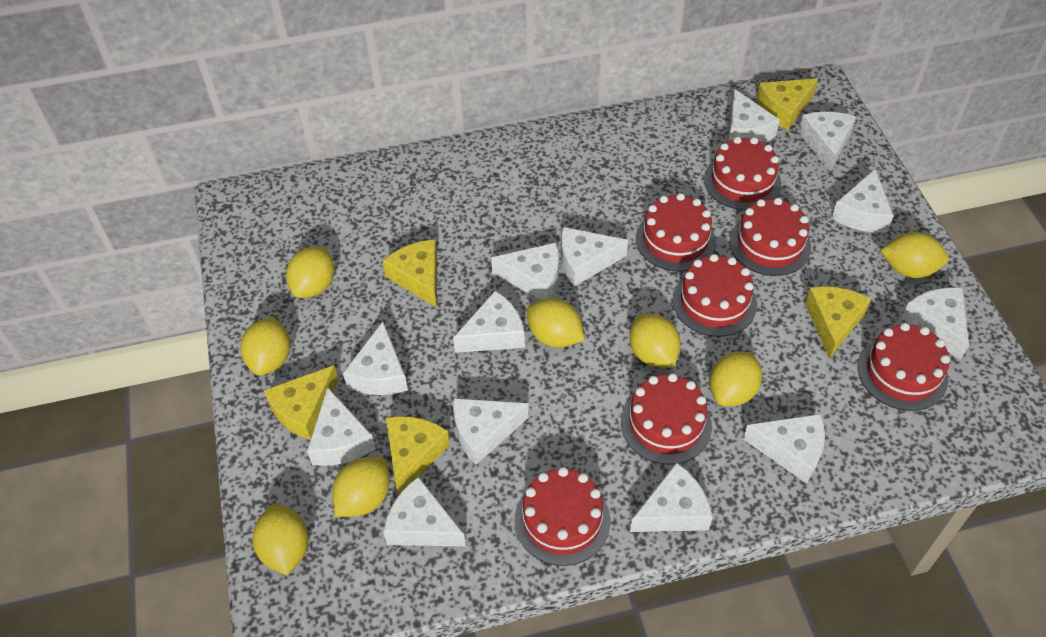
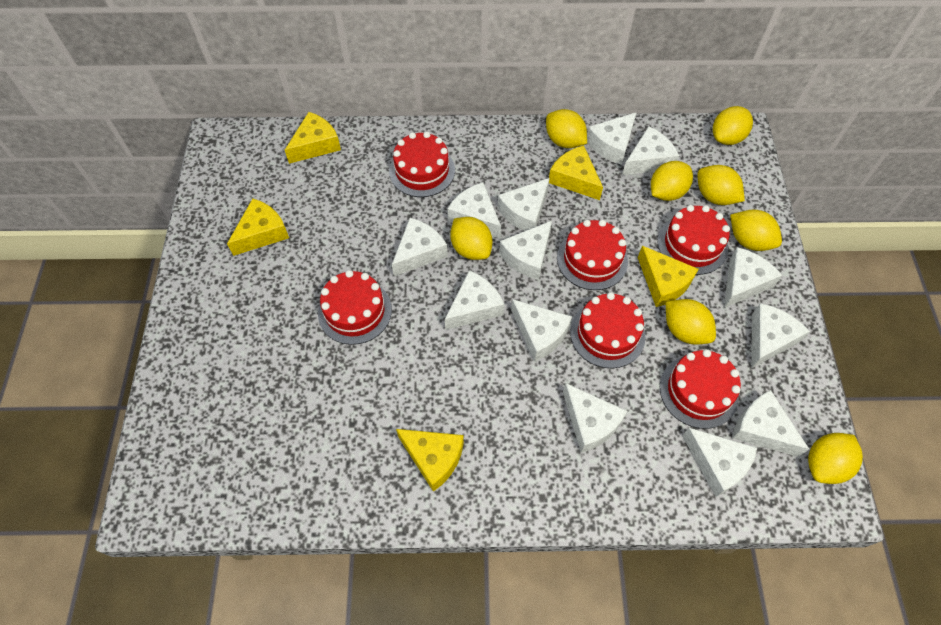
red cake: [515,467,610,566] [621,373,712,465] [636,193,716,271] [673,254,757,337] [704,137,781,210] [730,198,811,276] [858,323,950,411] = 7 -> [318,270,392,345] [389,132,455,197] [557,220,628,290] [570,292,645,368] [657,205,730,275] [660,349,741,429] = 6

